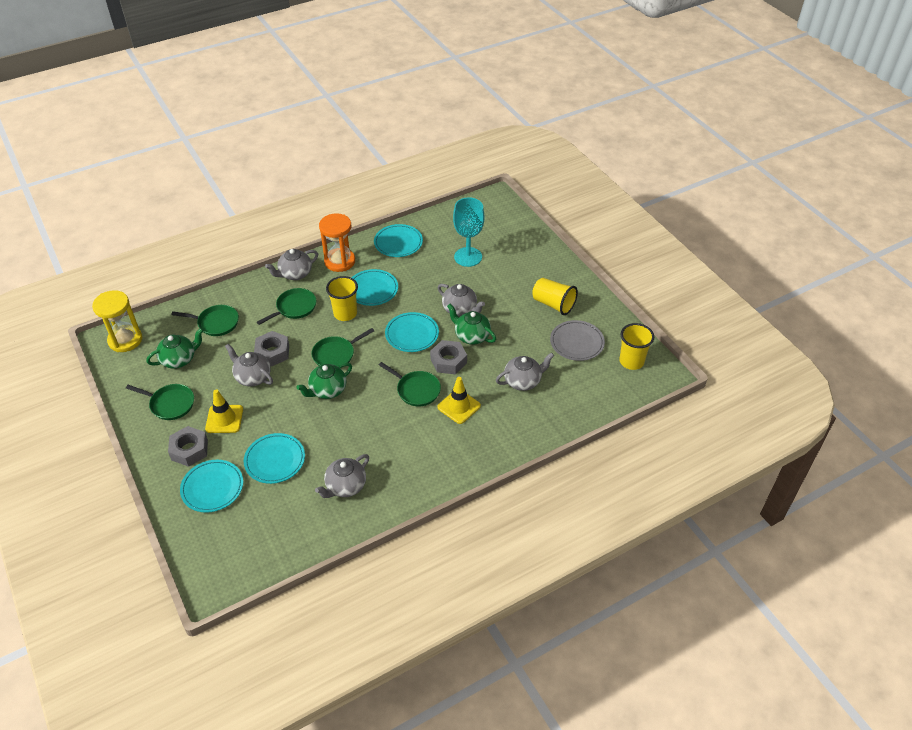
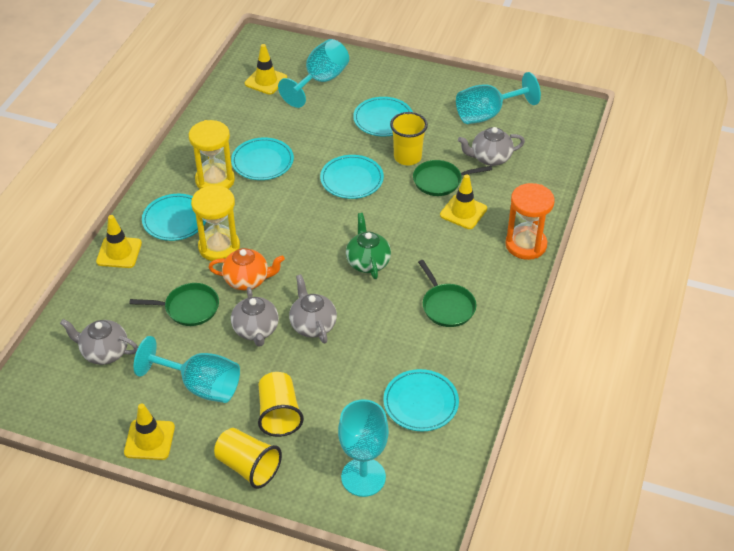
green pan: [126,384,194,420] [172,305,239,336] [257,288,316,325] [311,328,374,367] [379,362,441,406] = 5 -> [129,283,219,326] [413,160,492,196] [418,260,477,327] = 3
green teapot: [146,328,204,369] [296,363,352,399] [447,304,496,345] = 3 -> [346,213,391,279] = 1
grey nut: [168,426,208,467] [254,331,289,367] [430,340,467,374] = 3 -> none = 0
grey plate: [550,320,605,361] = 1 -> none = 0
grey teapot: [225,344,273,387] [265,249,318,280] [315,454,369,498] [438,284,485,316] [496,352,554,391] = 5 -> [60,319,138,365] [231,287,279,346] [289,274,337,344] [458,127,525,166] = 4
orange teapot: none = 0 -> [208,248,285,290] = 1
turquoise goblet: [453,197,484,267] = 1 -> [133,336,240,403] [278,39,349,108] [338,399,389,497] [456,72,541,124] = 4
yellow hourglass: [92,290,142,352] = 1 -> [189,120,235,189] [191,185,240,261] = 2
yellow traffic cone: [205,389,243,433] [437,377,481,424] = 2 -> [96,215,142,268] [124,403,175,460] [245,44,287,95] [440,174,487,229] = 4

